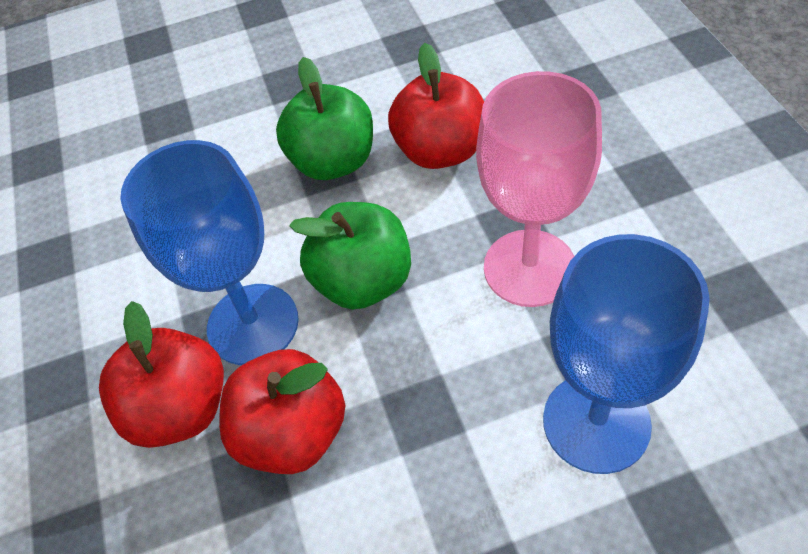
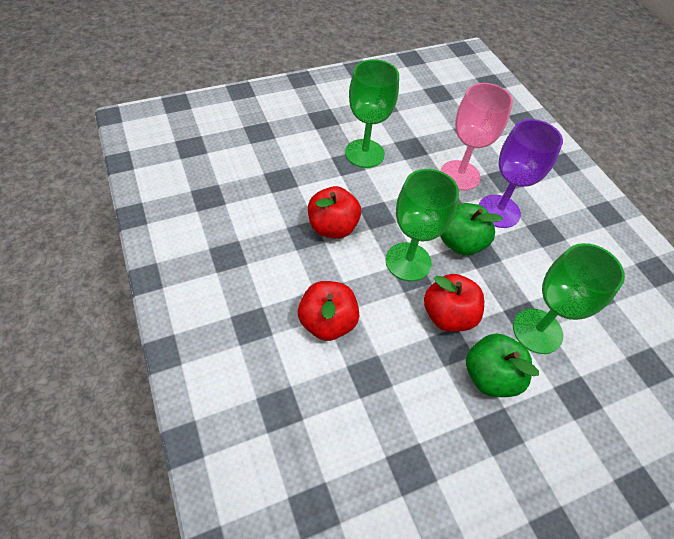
blue goblet: [120,140,299,365] [543,234,710,474] = 2 -> none = 0
green goblet: none = 0 -> [345,59,399,168] [385,169,459,281] [513,243,625,354] = 3
purple goblet: none = 0 -> [479,119,563,228] = 1

